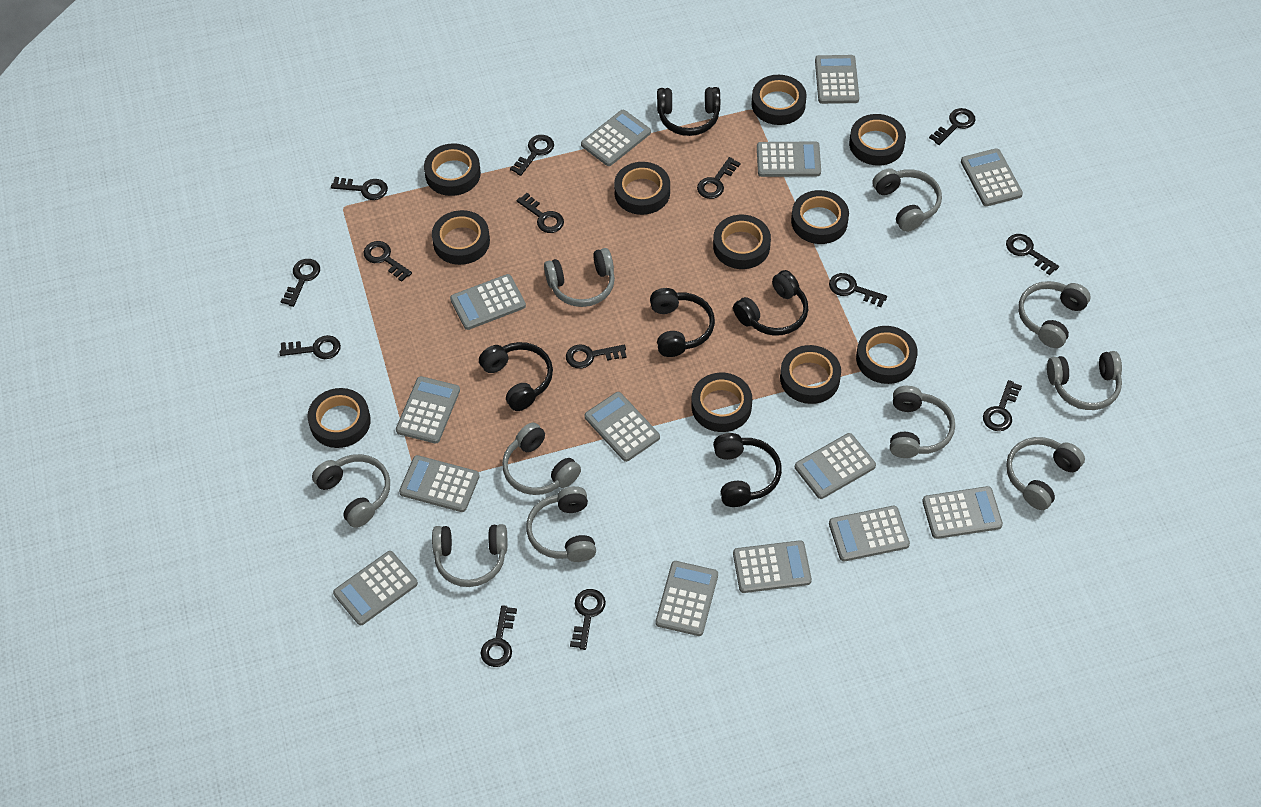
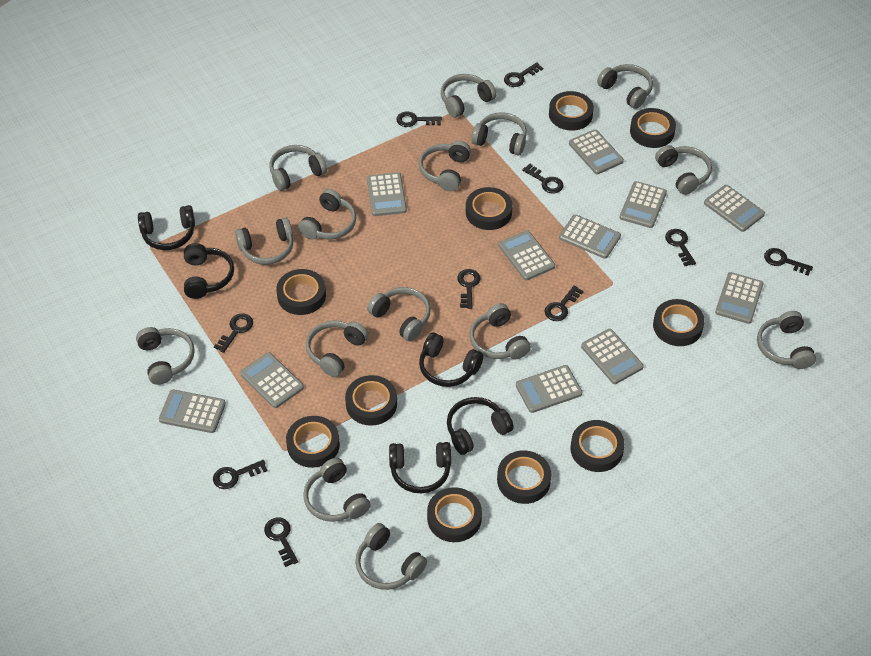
black key: [280,259,320,307] [280,335,341,359] [331,177,388,200] [363,241,412,282] [481,605,517,667] [510,135,554,176] [516,193,564,233] [566,344,627,369] [570,589,606,650] [697,157,740,199] [829,273,887,307] [929,108,975,145] [983,380,1022,431] [1006,234,1059,275] = 14 -> [213,460,267,489] [214,314,253,353] [264,517,298,567] [396,111,442,127] [457,269,480,309] [504,62,543,87] [522,164,564,193] [545,285,584,321] [665,229,696,266] [764,248,813,276] = 10
black tape: [307,388,371,448] [424,143,481,196] [432,210,490,265] [614,162,670,215] [691,373,752,432] [713,215,771,269] [751,75,807,125] [780,345,841,404] [791,190,849,244] [849,114,906,165] [856,326,918,384] = 11 -> [276,269,326,315] [286,416,340,468] [345,375,397,426] [427,487,482,542] [466,187,513,230] [497,450,551,504] [549,91,594,131] [570,420,625,472] [630,108,676,148] [653,299,705,346] = 10
grey calculator: [333,551,418,625] [396,376,460,444] [399,455,480,512] [450,274,526,330] [581,110,651,166] [585,392,660,462] [656,561,718,636] [733,540,812,593] [757,141,821,177] [795,433,876,499] [815,55,859,104] [829,506,910,561] [922,486,1003,539] [961,148,1023,206] = 14 -> [159,390,226,433] [240,352,304,408] [367,173,407,216] [499,230,555,281] [516,365,582,413] [559,214,621,259] [569,129,624,174] [581,329,644,384] [619,181,667,228] [704,185,765,232] [715,272,764,324] = 11
grey headphones: [312,454,390,528] [432,524,507,587] [502,422,581,495] [526,486,596,562] [544,248,615,307] [872,168,942,232] [890,386,955,458] [1006,437,1085,510] [1018,281,1091,348] [1047,351,1122,410] = 10 -> [136,327,195,385] [235,217,293,265] [269,145,327,191] [298,189,356,240] [303,458,371,522] [306,320,369,377] [355,523,427,590] [367,287,431,341] [419,141,471,191] [441,74,497,118] [470,303,531,359] [471,112,527,156] [597,64,653,109] [655,145,712,195] [757,311,816,369] = 15

